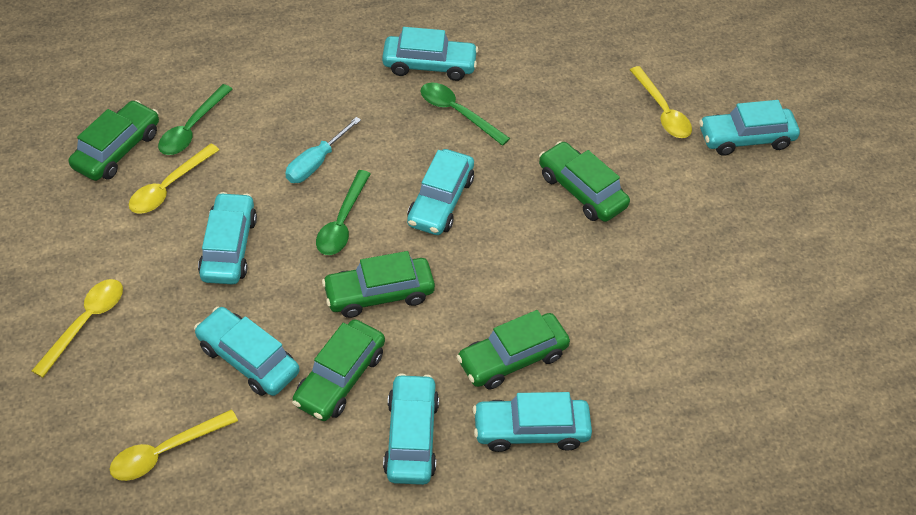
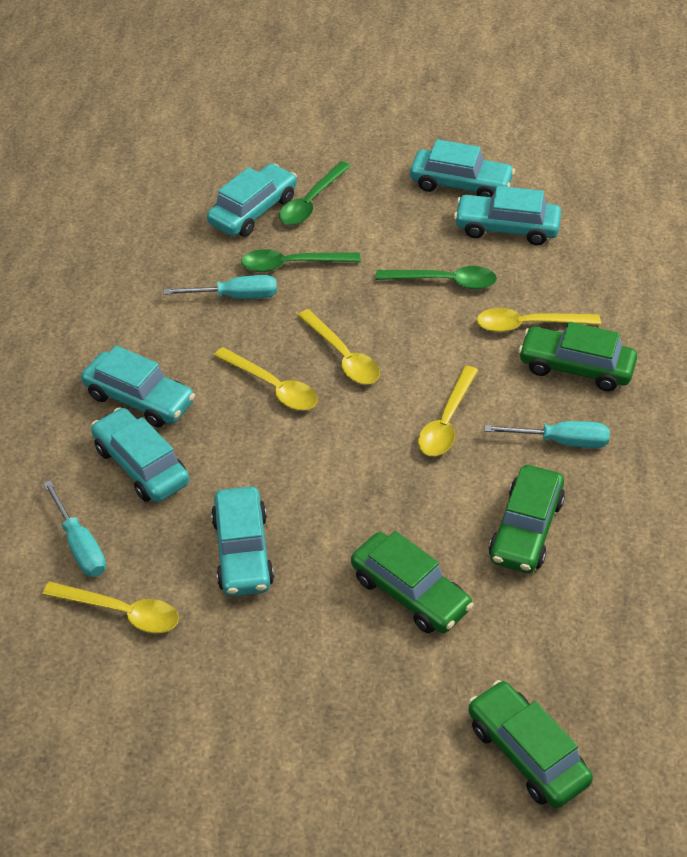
green car: [69,100,159,181] [292,319,385,421] [322,251,435,318] [457,310,570,390] [539,141,630,222] = 5 -> [351,531,474,633] [468,680,593,808] [489,465,565,573] [518,322,637,391] = 4
turquoise car: [194,307,300,396] [198,192,257,284] [382,27,478,81] [383,373,439,485] [407,149,474,235] [473,392,592,452] [699,100,800,156] = 7 -> [81,345,195,427] [91,407,189,502] [207,163,297,237] [211,486,274,596] [410,139,515,197] [454,186,561,245] = 6
turquoise screwdriver: [285,117,361,183] = 1 -> [43,480,106,577] [164,275,277,299] [484,421,610,448] = 3
yellow spoon: [32,279,123,378] [110,409,238,481] [129,144,219,214] [630,66,692,138] = 4 -> [42,581,179,633] [214,347,318,410] [297,309,380,384] [418,366,478,456] [477,308,601,332] = 5

